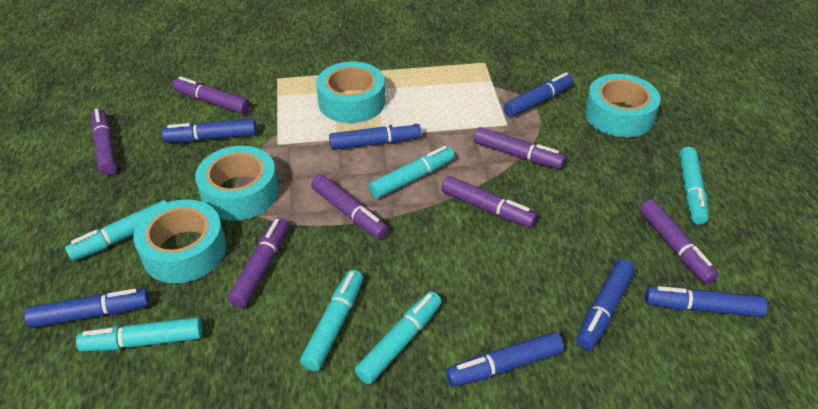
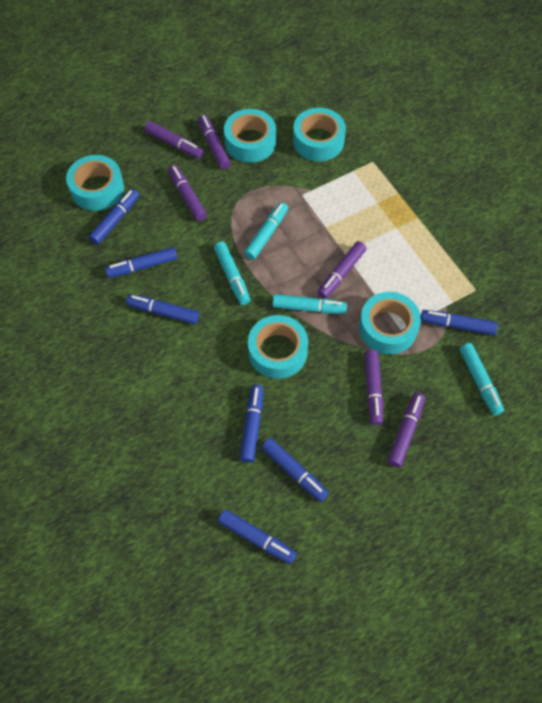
purple marker: [92,109,117,175] [173,76,250,114] [228,217,289,308] [311,174,389,239] [441,176,537,228] [473,127,565,169] [640,200,718,284] = 7 -> [145,121,203,159] [168,165,207,221] [198,115,231,169] [317,241,366,299] [364,350,383,425] [388,392,425,468] = 6
turquoise marker: [65,200,167,261] [76,317,202,352] [300,270,363,371] [355,291,442,384] [369,146,454,198] [679,147,709,224] = 6 -> [214,242,250,305] [244,202,288,260] [272,294,347,314] [460,343,504,416] = 4
turquoise tape: [133,199,226,283] [195,146,279,221] [316,62,385,123] [585,74,661,137] = 4 -> [66,155,124,211] [224,109,276,163] [248,315,308,379] [293,108,346,161] [359,292,421,354] = 5

